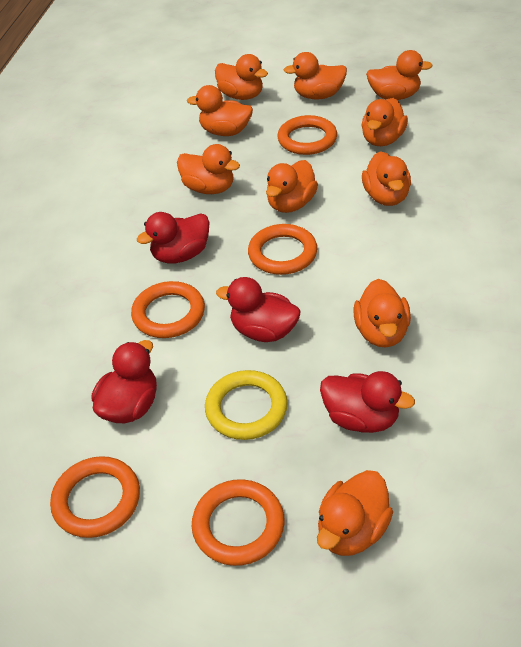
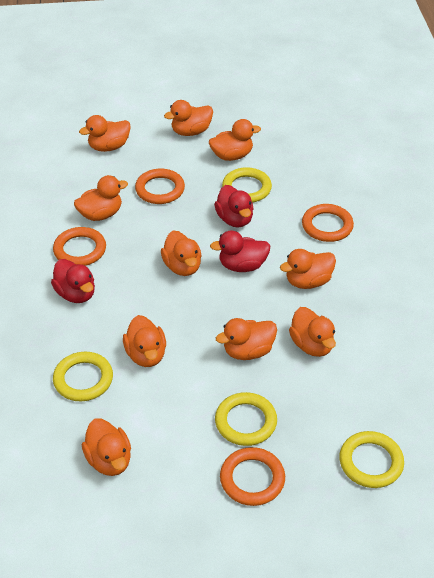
orange ring: [50,456,140,538] [131,281,205,338] [192,479,285,566] [248,224,317,275] [277,115,337,155] = 5 -> [53,227,106,266] [135,168,185,204] [220,447,285,506] [302,204,354,242] = 4
red duck: [91,340,157,423] [137,212,210,264] [216,277,300,342] [320,371,415,433] = 4 -> [51,259,95,303] [210,231,270,272] [214,185,254,227] = 3
yellow ring: [205,370,288,440] = 1 -> [53,352,113,401] [215,392,277,446] [222,167,272,203] [339,431,404,488] = 4

